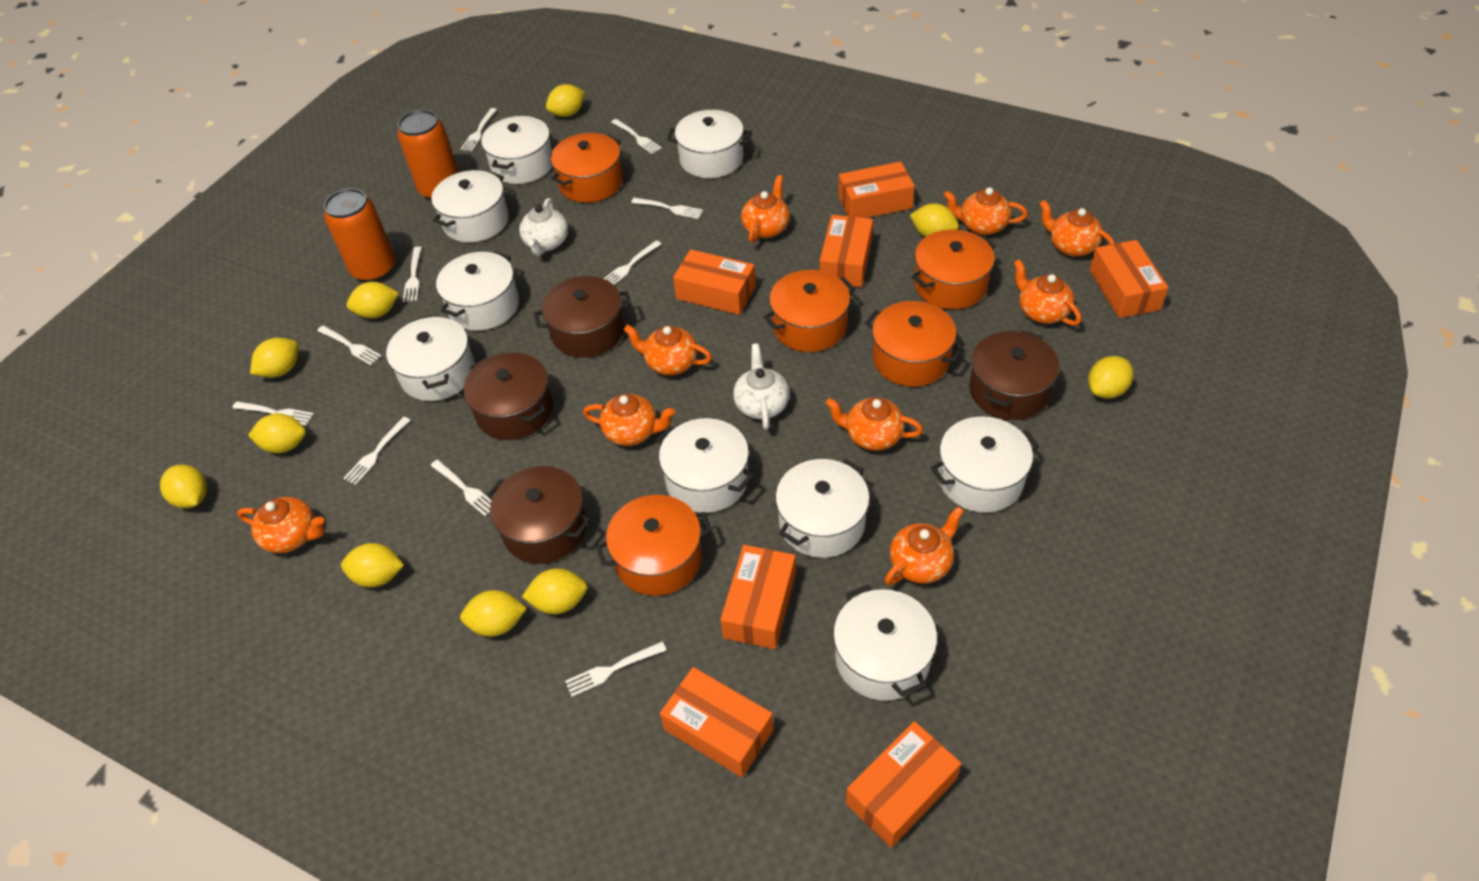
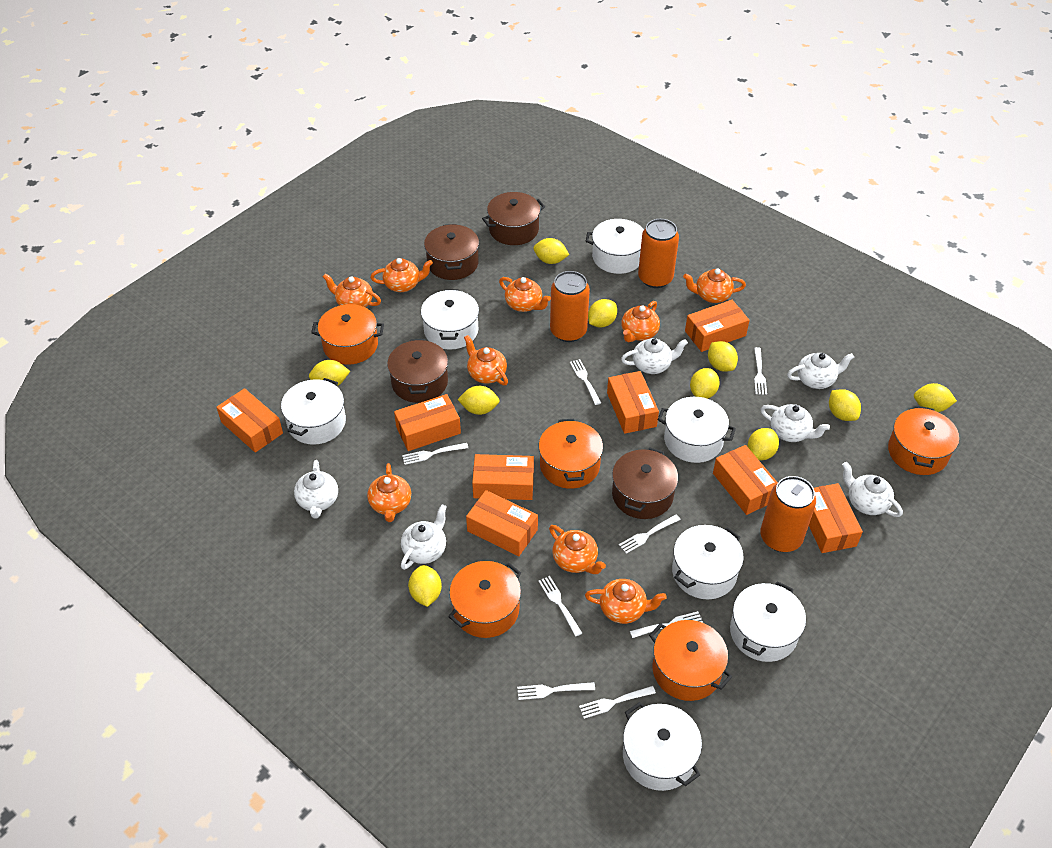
orange box: [660,667,774,778] [673,249,756,315] [720,545,796,649] [820,215,873,287] [838,161,915,218] [846,721,961,848] [1090,240,1169,318] = 7 -> [216,388,283,453] [394,394,461,451] [466,490,538,556] [472,454,534,500] [607,371,659,434] [685,300,750,352] [713,445,778,515] [809,483,863,553] = 8
orange can: [324,188,395,282] [398,110,459,200] = 2 -> [550,271,590,342] [638,219,679,288] [760,476,816,552] = 3
white fork: [232,401,314,426] [317,325,381,365] [343,417,410,485] [403,246,422,302] [430,460,491,516] [461,108,497,151] [565,641,666,697] [604,240,661,285] [611,119,662,154] [631,198,703,219] = 10 -> [402,443,468,465] [517,682,595,700] [538,576,582,637] [570,359,601,405] [579,686,656,719] [619,515,681,554] [630,611,703,638] [754,347,767,395] = 8
white pot: [386,315,475,401] [431,170,509,243] [436,251,519,331] [481,116,552,184] [656,418,754,513] [667,110,752,178] [775,459,870,558] [833,585,937,701] [931,416,1039,513] = 9 -> [281,378,346,445] [421,289,479,350] [586,219,644,274] [623,702,702,791] [658,397,736,463] [672,525,744,599] [730,581,806,662] = 7
white teapot: [519,198,568,255] [733,343,789,430] = 2 -> [294,460,338,519] [401,504,447,570] [621,338,688,374] [761,404,830,442] [787,353,854,389] [842,462,903,517] = 6

